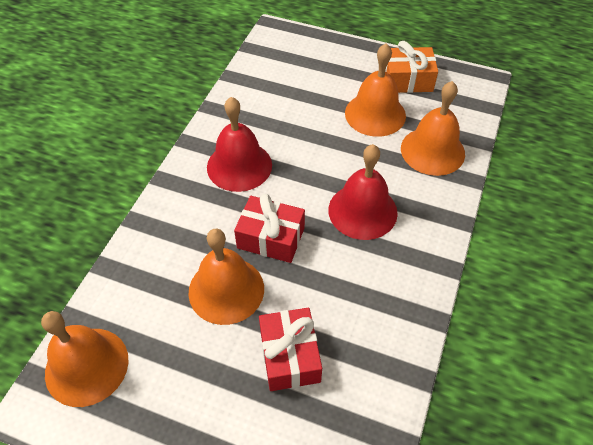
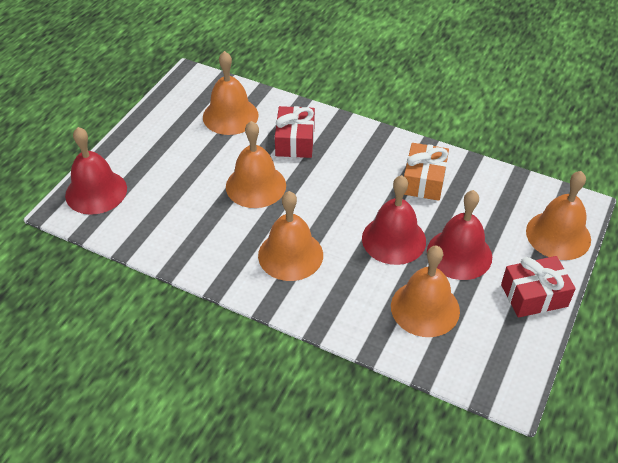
orange bell: [41,311,129,407] [189,229,264,325] [345,43,406,137] [401,81,465,176] = 4 -> [203,51,259,135] [226,121,286,208] [258,191,323,281] [391,245,460,337] [526,171,591,260] = 5
red bell: [207,97,272,192] [328,144,398,240] = 2 -> [65,127,127,215] [362,175,426,265] [427,190,492,280] = 3

